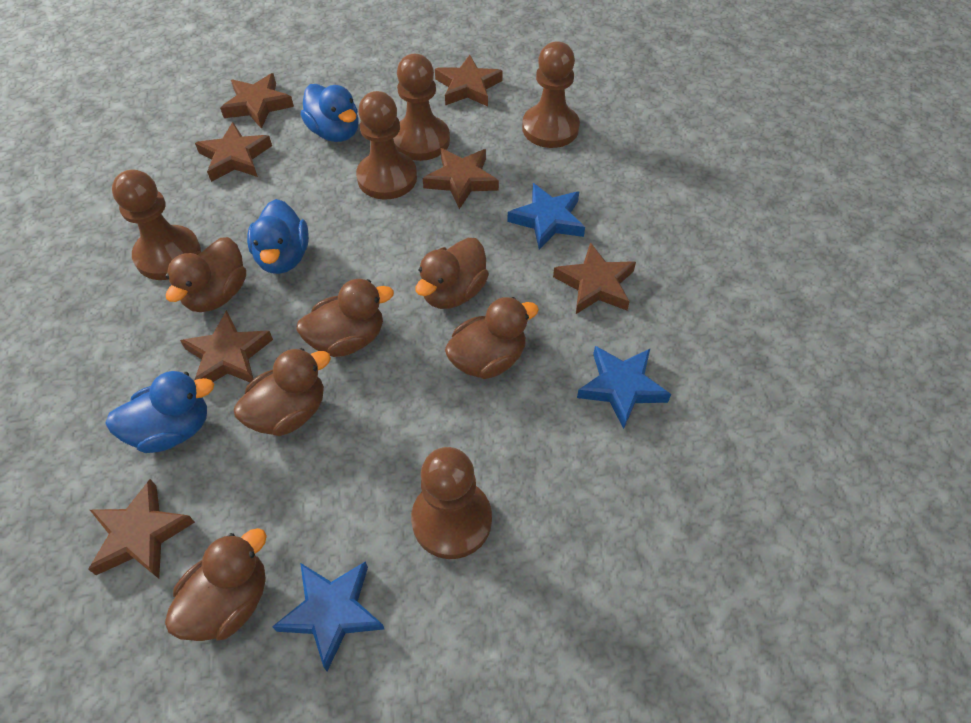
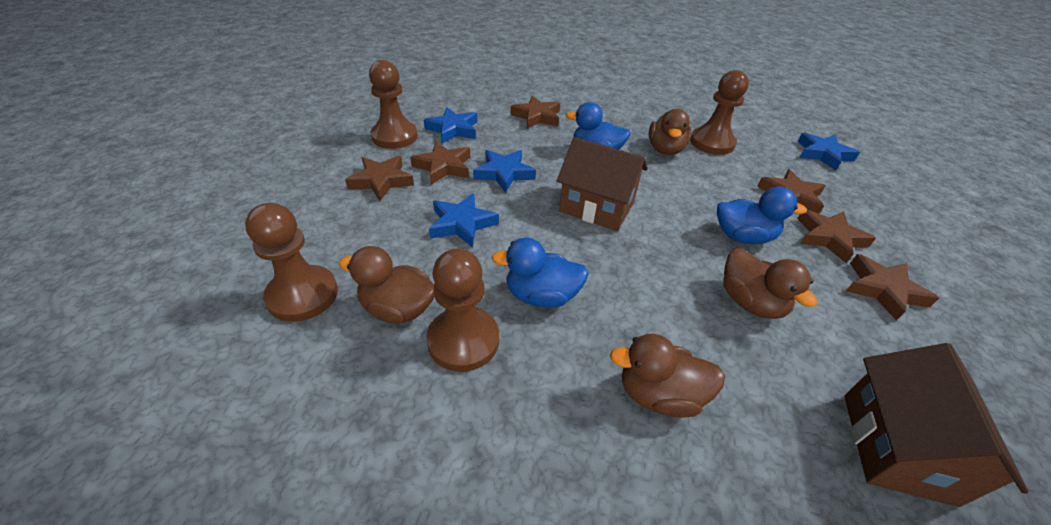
blue star: [272,561,384,671] [507,183,585,250] [577,346,671,429] = 3 -> [424,108,477,143] [429,193,499,248] [473,150,536,193] [798,133,860,170] = 4
brown duck: [165,528,267,641] [166,237,246,312] [234,348,331,436] [297,279,394,357] [416,238,489,309] [445,297,539,379] = 6 -> [339,246,434,324] [610,334,725,417] [649,109,691,155] [723,248,817,319] = 4
brown house: none = 0 -> [557,137,648,231] [844,343,1028,507] = 2
brown pawn: [112,169,201,280] [356,91,417,200] [393,54,450,161] [411,447,492,559] [522,41,580,148] = 5 -> [245,203,338,322] [369,60,418,149] [426,248,499,372] [690,70,749,155] = 4
brown star: [88,479,195,579] [180,310,273,382] [195,122,272,182] [220,73,294,129] [423,148,499,209] [435,55,503,106] [553,242,636,314] = 7 -> [345,156,414,201] [410,141,470,184] [510,96,560,129] [757,169,825,214] [797,209,876,263] [846,254,939,321] = 6

